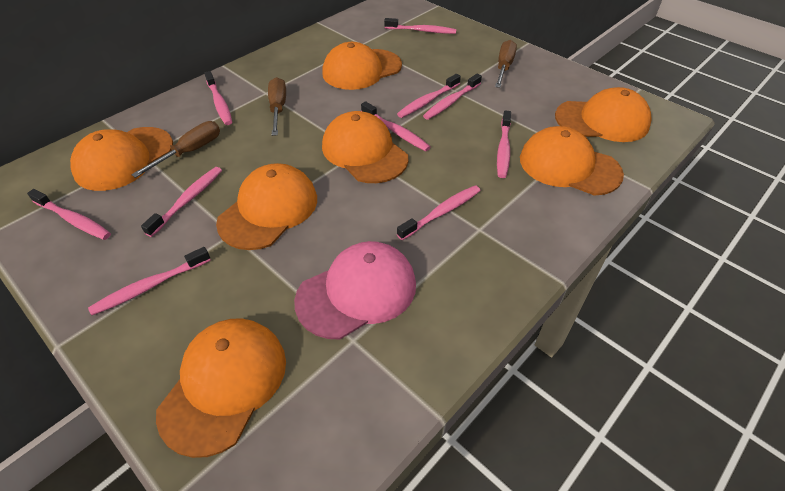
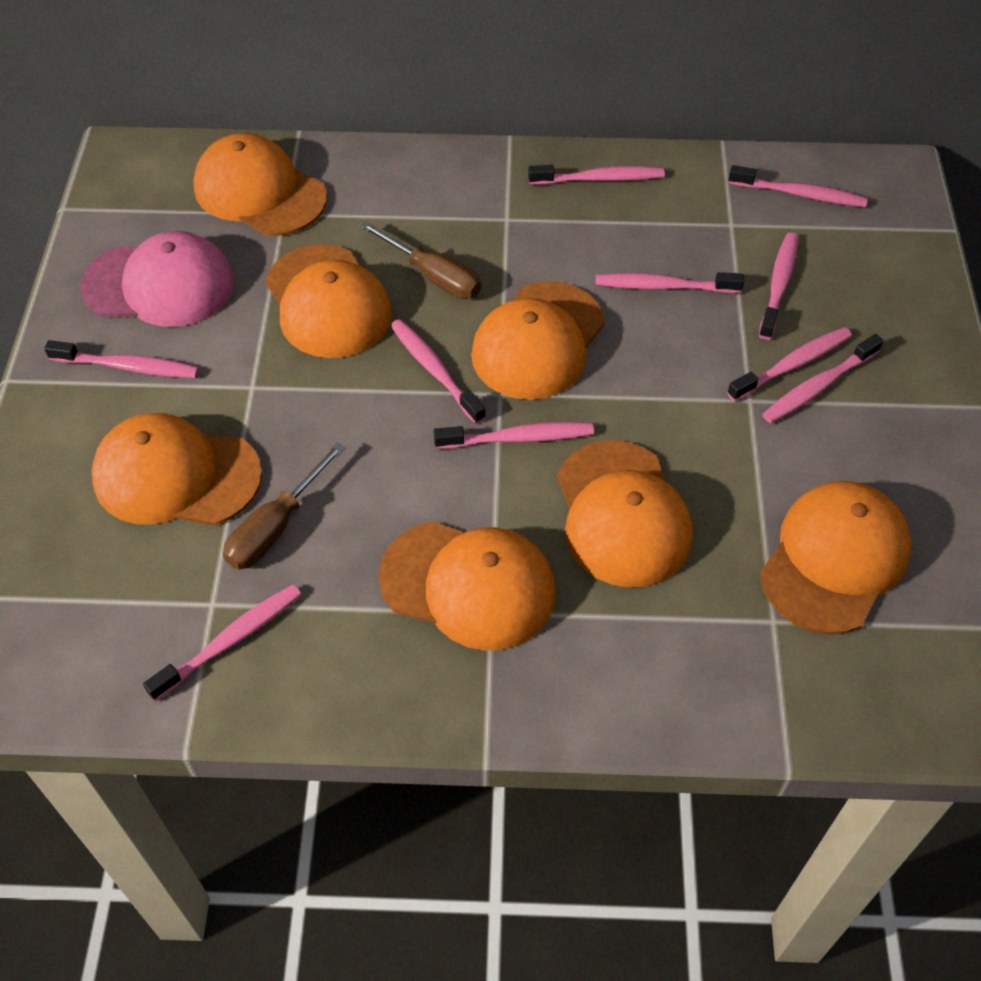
brown screwdriver: [131,121,220,178] [268,77,286,136] [495,40,517,88] = 3 -> [223,442,345,569] [360,221,481,299] = 2

